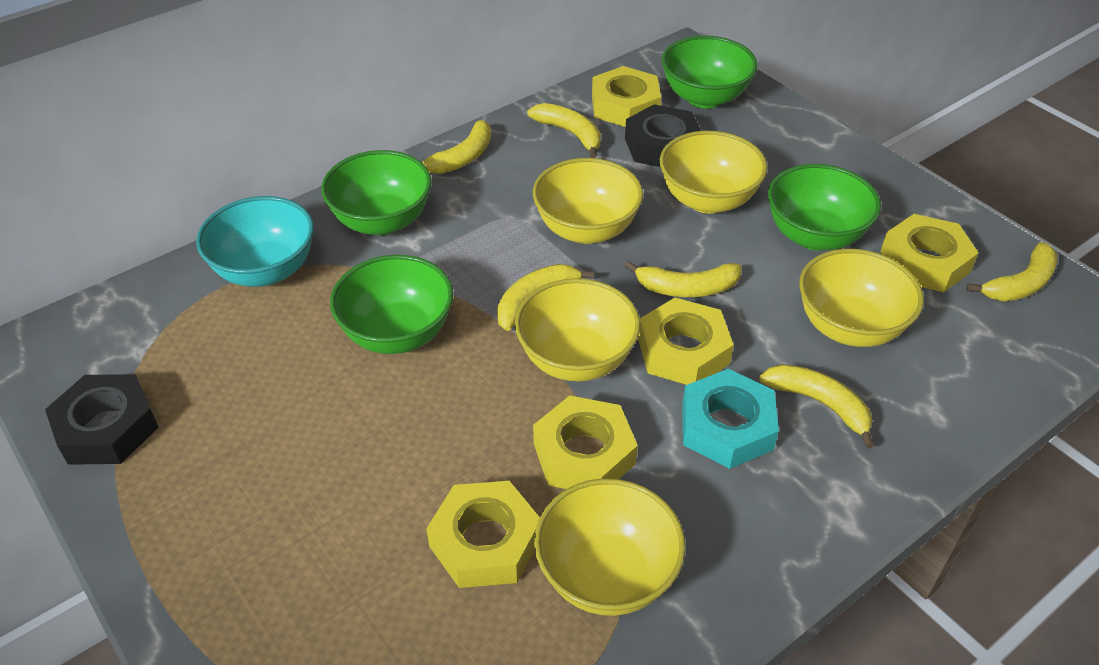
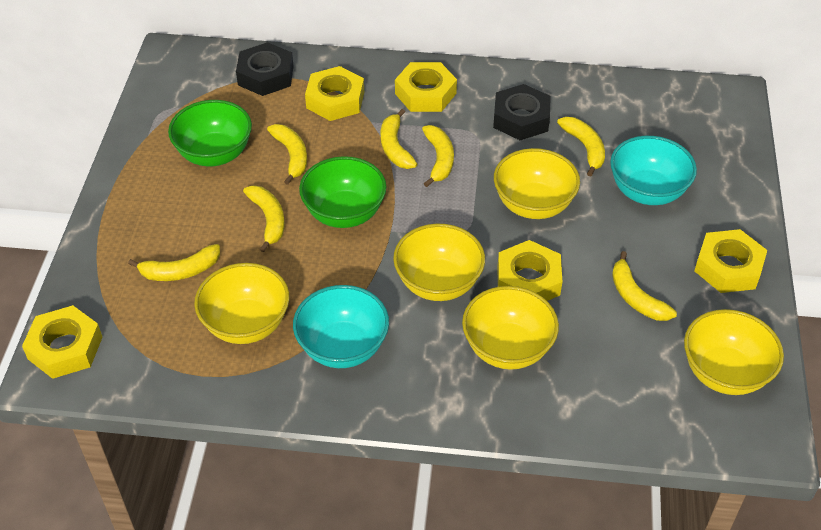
green bowl: [321,150,432,235] [330,255,453,354] [662,36,758,109] [768,164,881,251] = 4 -> [168,100,252,166] [299,156,387,228] = 2
turquoise bowl: [196,196,314,287] = 1 -> [293,285,389,368] [610,136,697,205] = 2
turquoise nut: [682,369,779,469] = 1 -> none = 0
yellow banana: [422,120,491,174] [497,264,594,331] [527,103,601,158] [625,261,742,297] [759,364,875,448] [966,242,1058,301] = 6 -> [128,244,220,281] [243,185,285,252] [267,124,307,185] [381,109,417,169] [422,125,454,187] [557,117,605,177] [612,251,677,321] = 7

